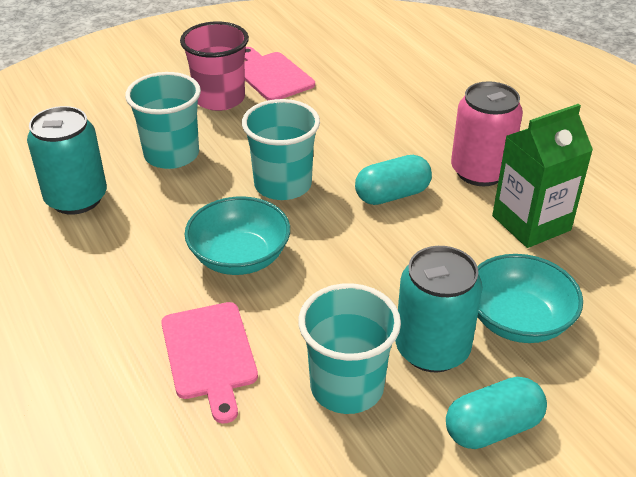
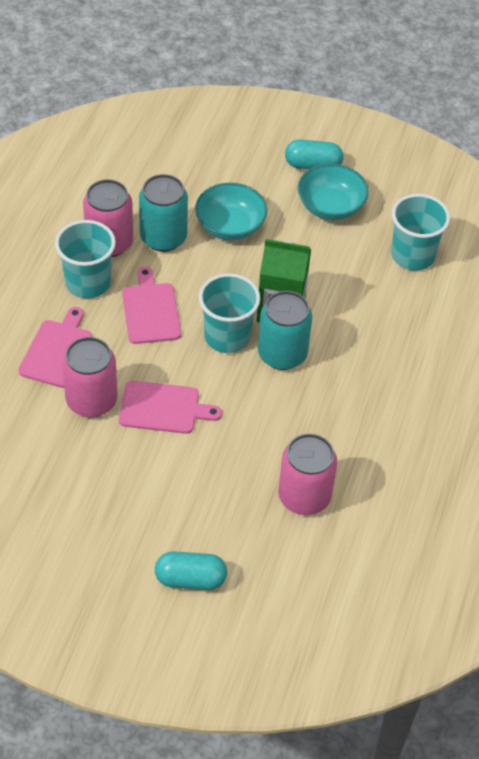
pink can: [451,81,523,186] = 1 -> [62,337,117,417] [83,179,133,257] [278,434,337,515] = 3
pink cup: [180,22,249,111] = 1 -> none = 0
pink cutting board: [161,302,258,424] [244,47,315,100] = 2 -> [19,307,92,388] [119,381,222,434] [122,267,181,344] = 3

